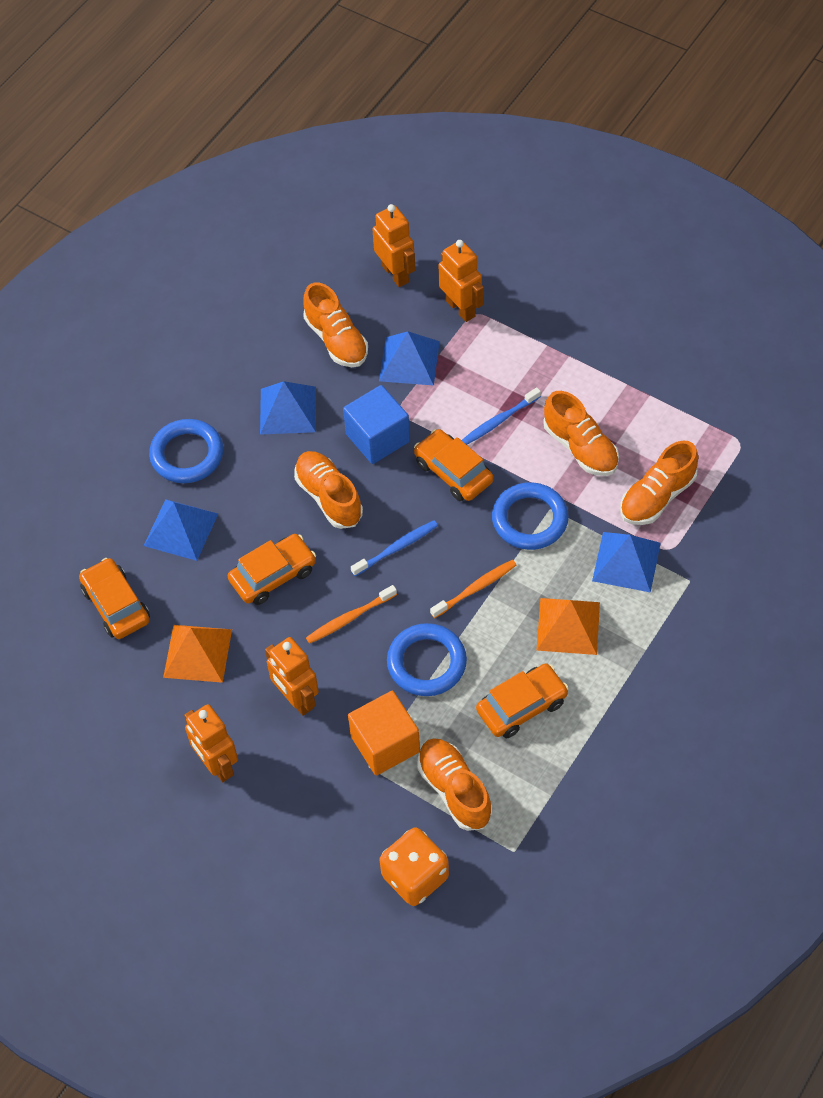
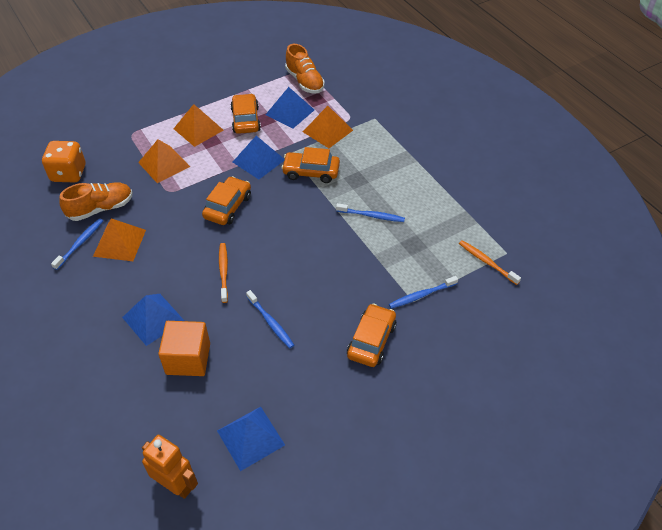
blue cube: [343,385,410,464] = 1 -> none = 0
blue ring: [149,419,223,483] [387,623,467,696] [492,482,569,550] = 3 -> none = 0
blue toothbrush: [351,520,438,576] [461,387,541,445] = 2 -> [51,218,103,270] [246,290,294,348] [336,203,405,222] [389,276,458,309] = 4
orange pyramid: [163,625,232,683] [536,598,600,655] = 2 -> [93,218,146,261] [138,139,190,183] [173,104,224,147] [303,106,353,148] = 4
orange robot: [184,704,238,782] [265,637,319,716] [372,204,415,287] [438,240,484,322] = 4 -> [142,435,198,499] = 1
orange shoe: [294,451,363,529] [303,282,368,367] [417,738,492,831] [543,391,619,476] [620,441,699,525] = 5 -> [59,182,133,221] [285,44,325,94] = 2

